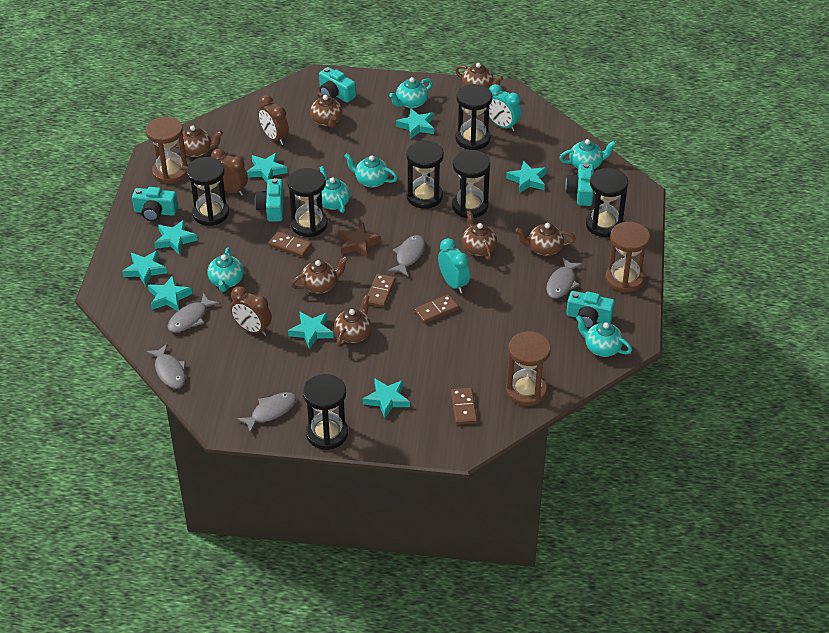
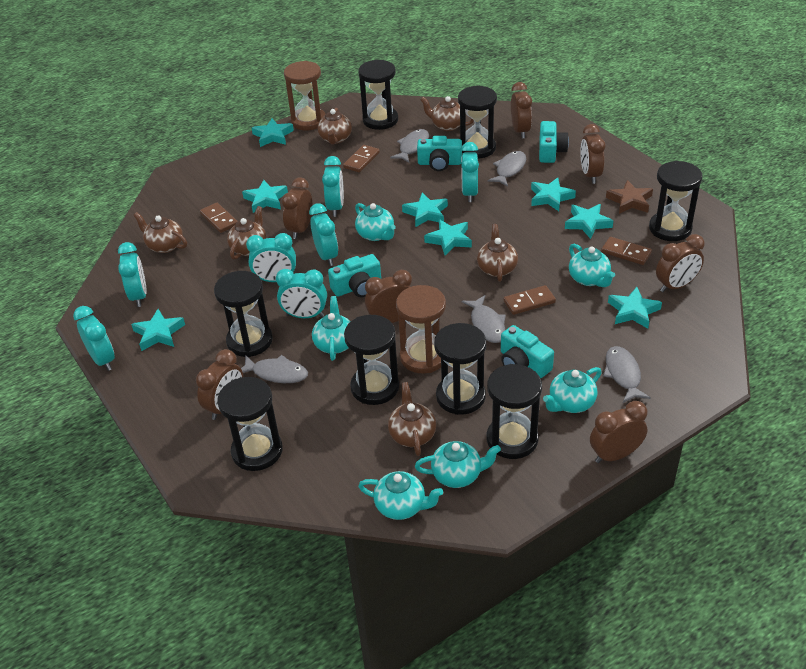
black hourglass: [186,157,229,226] [287,168,328,237] [303,374,348,450] [406,140,444,209] [452,150,490,218] [455,84,492,150] [586,168,628,237] = 7 -> [214,271,273,357] [217,377,283,471] [344,315,399,405] [358,60,398,130] [434,323,486,415] [458,85,497,158] [487,364,542,459] [649,161,703,241] = 8
brown clock: [211,149,248,196] [230,286,272,336] [258,95,289,145] = 3 -> [196,349,243,420] [282,177,312,239] [365,270,412,323] [511,82,532,139] [580,124,605,184] [590,401,648,463] [656,234,705,292] = 7
brown hourglass: [146,117,188,184] [506,331,551,406] [605,222,650,293] = 3 -> [284,61,326,130] [396,285,446,373] = 2
brown teapot: [173,125,223,157] [291,256,348,294] [310,92,342,128] [334,295,371,347] [455,63,503,89] [462,210,497,260] [515,223,576,256] = 7 -> [133,212,187,253] [227,206,267,260] [318,108,352,144] [388,382,436,456] [420,96,474,131] [477,224,518,282] = 6
turquoise camera: [132,187,178,221] [255,178,284,222] [319,67,356,102] [565,163,594,206] [566,291,615,329] = 5 -> [328,254,381,297] [417,136,462,171] [501,325,554,378] [539,121,569,163] = 4
turquoise clock: [438,238,470,293] [489,84,522,131] = 2 -> [73,306,115,371] [118,242,147,307] [246,233,296,282] [276,269,327,318] [309,203,338,266] [322,156,344,217] [461,142,479,202] = 7

